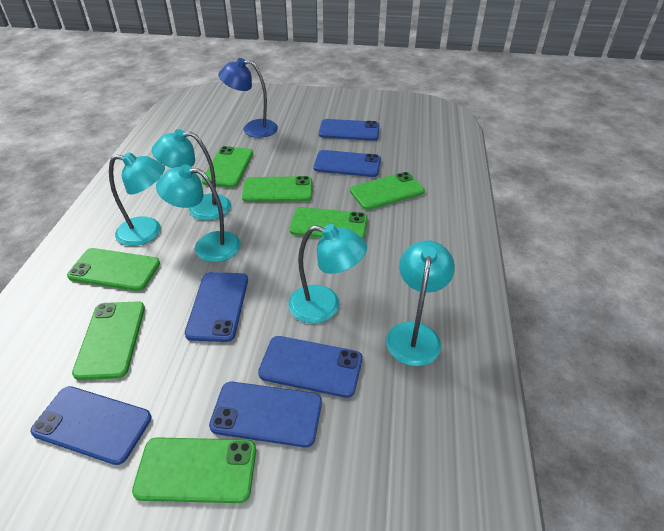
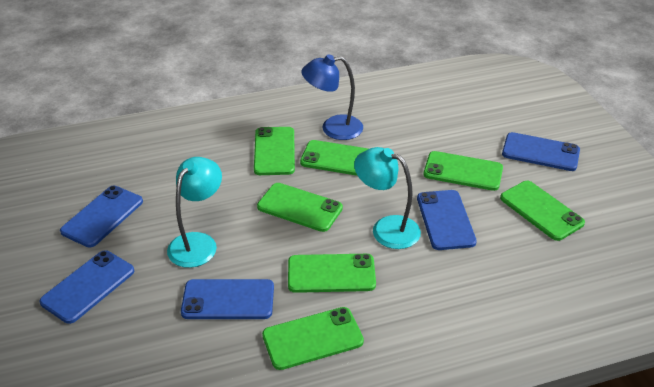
blue phone: [30,386,152,465] [185,272,248,342] [209,382,322,447] [258,336,362,398] [314,150,381,177] [319,119,379,141] = 6 -> [39,250,134,324] [60,186,143,247] [181,279,274,319] [417,190,477,250] [502,132,580,171] = 5
turquoise lamp: [109,152,165,246] [152,129,231,220] [156,164,241,262] [288,224,367,323] [386,240,455,366] = 5 -> [167,157,222,268] [354,147,421,249] = 2

